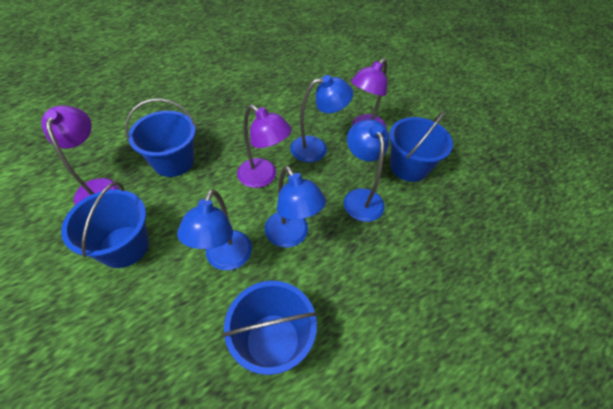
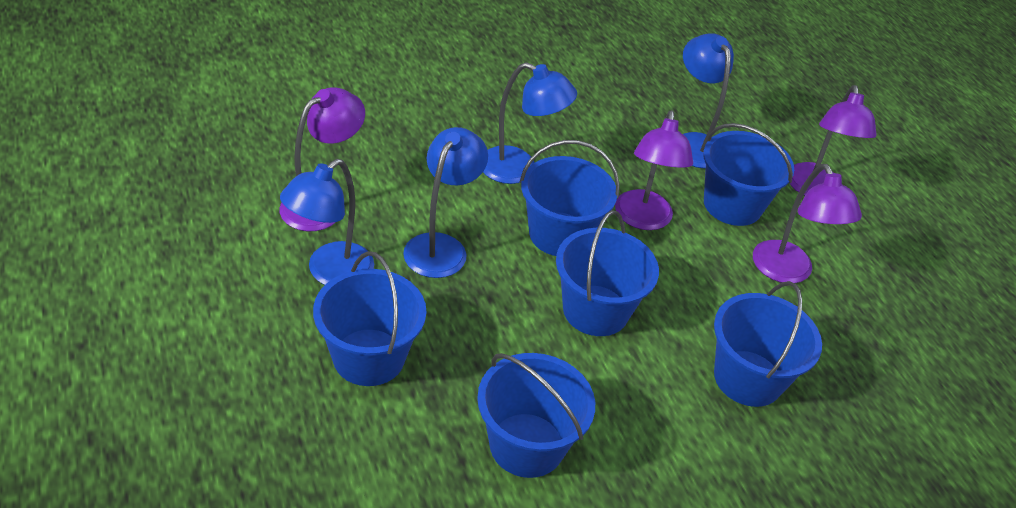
blue bucket: [61,182,149,268] [125,98,197,177] [223,281,317,375] [389,111,453,182] = 4 -> [313,251,426,386] [477,353,595,478] [520,140,620,256] [556,210,659,336] [703,123,794,226] [714,281,822,407] = 6
purple lamp: [41,106,118,205] [237,105,292,188] [351,58,387,129] = 3 -> [279,87,365,232] [615,110,693,230] [753,164,862,283] [789,85,877,196] = 4

